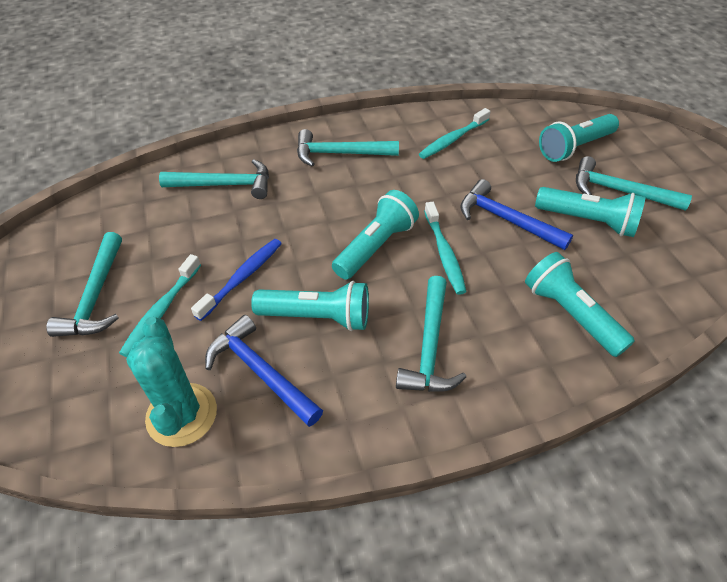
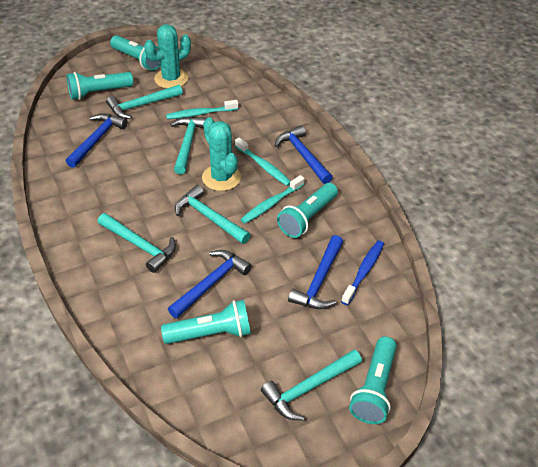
blue hammer: [205,315,323,427] [460,179,573,250] = 2 -> [66,113,127,168] [168,250,252,318] [274,125,333,184] [288,235,343,309] = 4
turquoise cactus: [126,317,217,447] = 1 -> [144,24,191,88] [202,117,241,191] = 2

